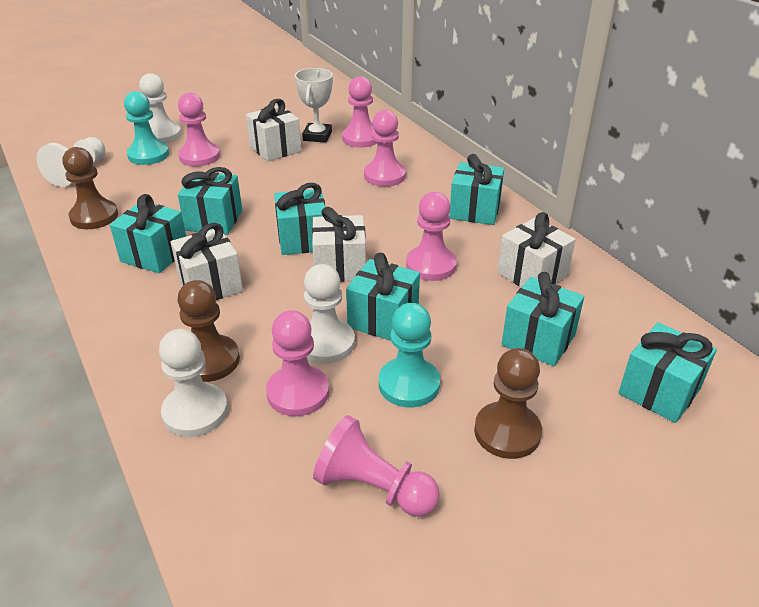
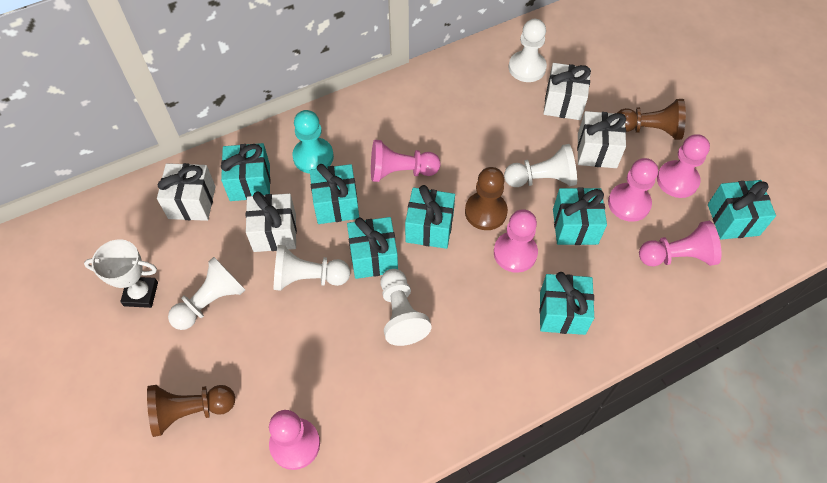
turquoise pawn: [124,91,169,165] [379,303,440,407] = 2 -> [292,110,334,173] = 1
white pawn: [37,137,105,187] [139,73,182,143] [159,329,228,437] [304,264,355,364] = 4 -> [168,257,245,330] [274,245,350,291] [380,269,431,346] [504,144,577,187] [508,19,547,82] = 5

